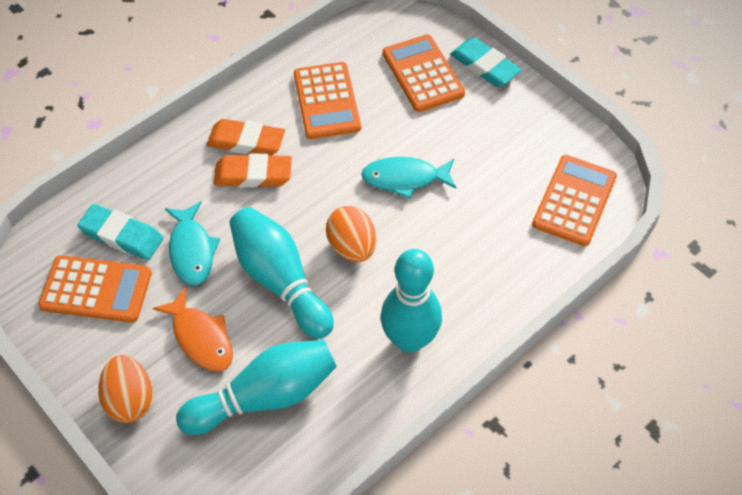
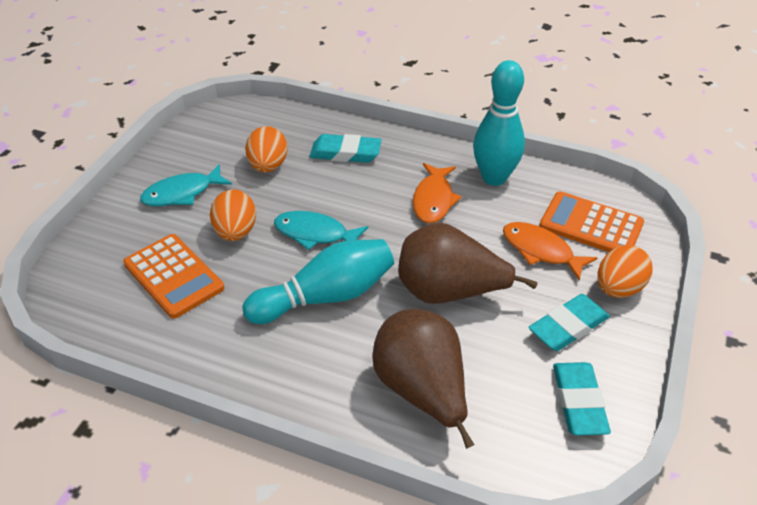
brown pear: none = 0 -> [372,309,475,449] [398,223,538,304] = 2
orange calculator: [38,255,152,323] [294,62,361,139] [383,34,465,112] [532,155,617,246] = 4 -> [123,234,224,319] [539,191,644,252] = 2
orange egg: [98,355,153,423] [326,206,376,262] = 2 -> [210,189,256,241] [245,126,288,172] [597,245,653,298] = 3
orange eraser: [207,119,285,156] [213,154,292,188] = 2 -> none = 0
orange fish: [153,287,233,372] = 1 -> [413,163,462,223] [503,222,597,281] = 2
turquoise bowling pin: [176,340,337,435] [229,207,334,339] [381,249,442,353] = 3 -> [243,239,394,324] [473,60,525,186] = 2
turquoise eraser: [77,204,164,260] [450,37,522,87] = 2 -> [310,134,381,163] [529,294,610,351] [553,362,611,435] = 3

